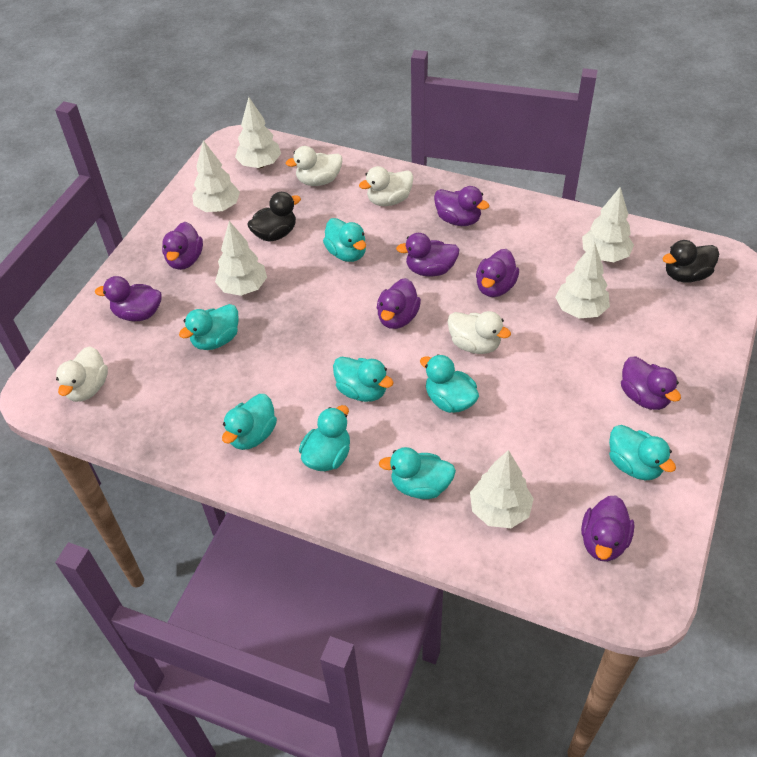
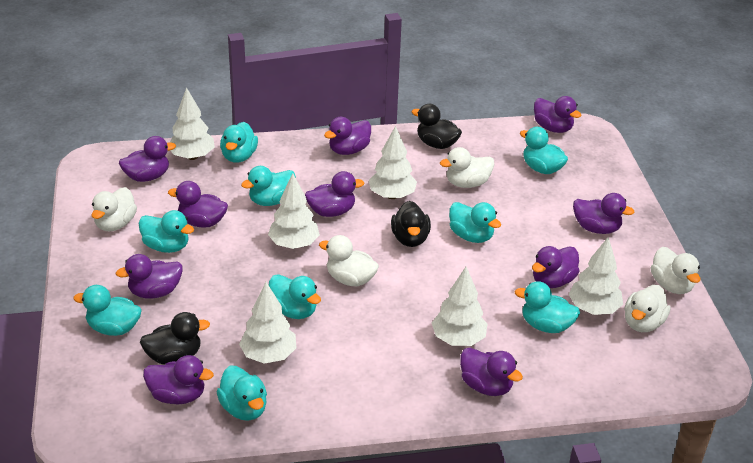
black duck: [247,192,301,242] [662,240,719,283] = 2 -> [140,312,210,365] [391,201,431,247] [412,104,462,149] = 3
purple duck: [95,276,162,321] [162,222,203,270] [377,278,421,329] [396,233,460,276] [434,186,489,226] [476,249,519,297] [581,495,634,562] [621,357,681,410] = 8 -> [116,254,182,299] [119,136,176,182] [143,355,214,404] [168,181,228,228] [305,171,365,217] [324,117,371,155] [460,348,523,396] [532,246,579,288] [534,96,581,133] [573,193,635,234] = 10
turquoise duck: [179,304,239,350] [222,394,277,450] [299,405,350,471] [323,218,366,262] [333,356,394,402] [379,447,456,499] [420,354,479,413] [609,425,676,480] = 8 -> [73,285,142,336] [138,210,194,253] [217,366,267,421] [220,122,258,163] [241,166,296,206] [269,274,321,319] [449,202,501,243] [514,281,580,333] [520,127,568,174] = 9
white duck: [56,346,108,402] [286,146,342,186] [359,166,413,206] [448,311,511,354] = 4 -> [91,187,137,232] [319,235,379,286] [440,147,495,188] [625,285,670,332] [650,247,701,294] = 5

